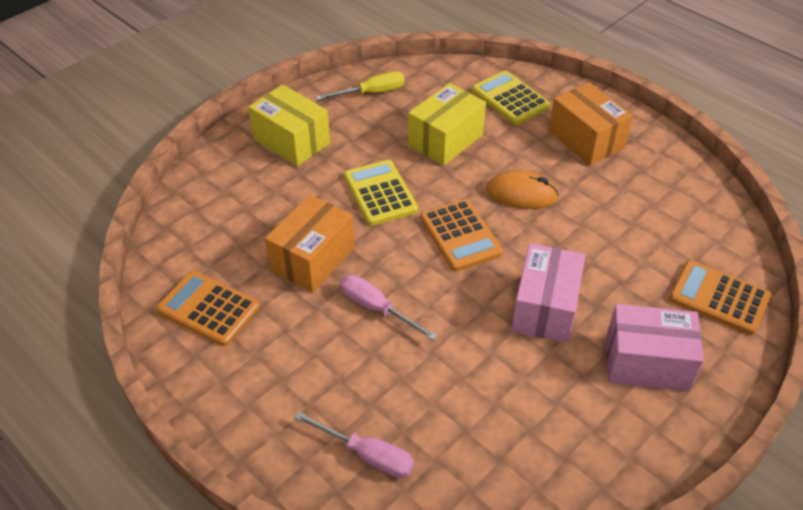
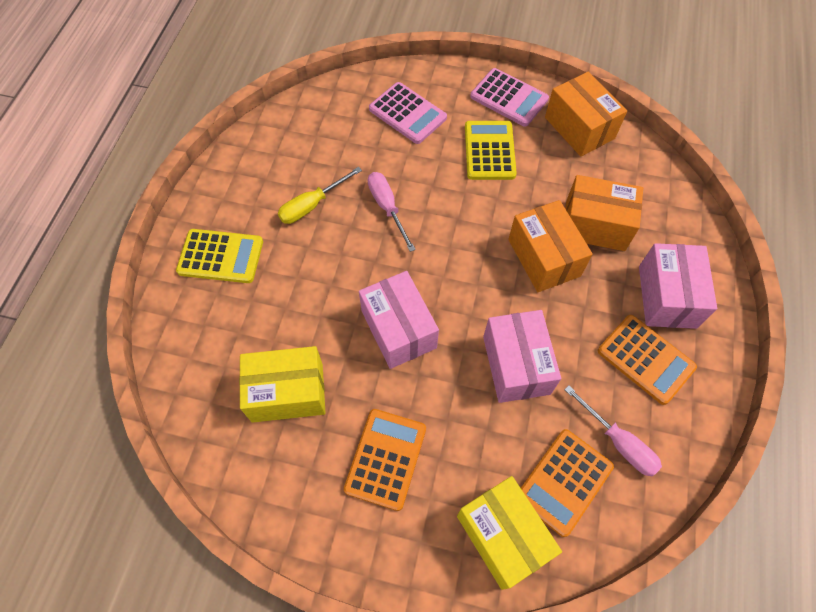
orange box: [265,195,355,293] [549,82,633,165] = 2 -> [508,200,593,292] [545,72,627,157] [565,175,643,251] = 3
orange mouse: [486,170,559,209] = 1 -> none = 0
pink box: [511,243,585,343] [606,304,704,392] = 2 -> [359,271,439,369] [483,310,561,403] [639,243,717,329] = 3
pink calculator: none = 0 -> [369,82,447,144] [470,68,549,127] = 2

